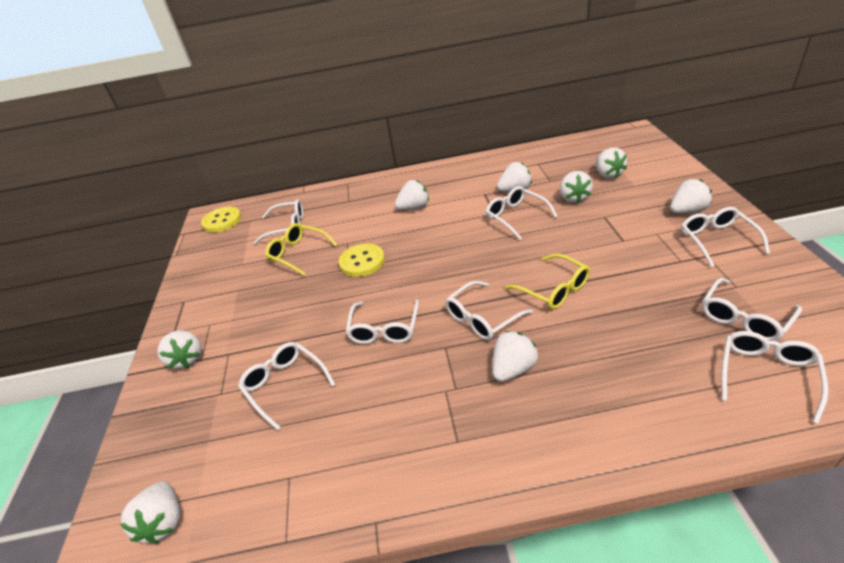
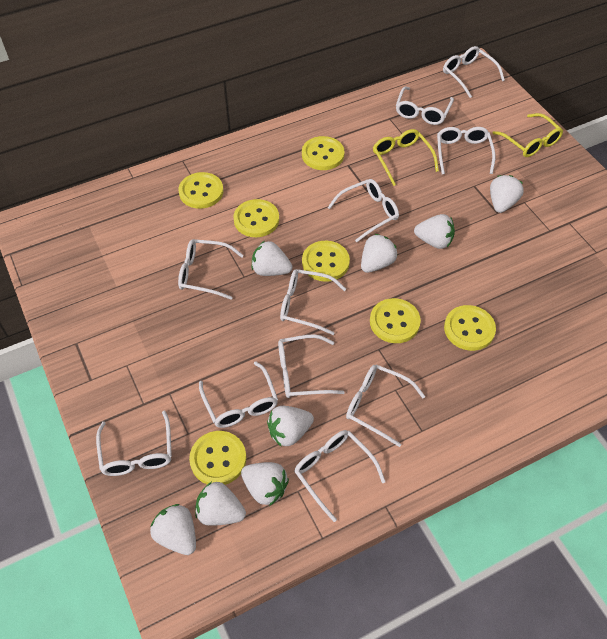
white glasses: [238,342,336,430] [254,199,303,244] [346,299,419,344] [445,281,533,340] [486,186,558,240] [681,207,770,267] [702,278,802,341] [721,331,828,424] = 8 -> [96,410,172,476] [178,239,244,300] [199,361,278,428] [278,334,345,398] [280,269,346,335] [294,430,386,522] [328,179,399,242] [346,365,426,447] [396,86,454,125] [437,127,495,174] [443,46,505,98] = 11
yellow button: [201,206,241,233] [339,244,385,277] = 2 -> [178,172,224,209] [189,431,246,485] [233,199,279,237] [302,136,345,170] [302,241,350,282] [370,298,421,343] [444,305,496,351] = 7

